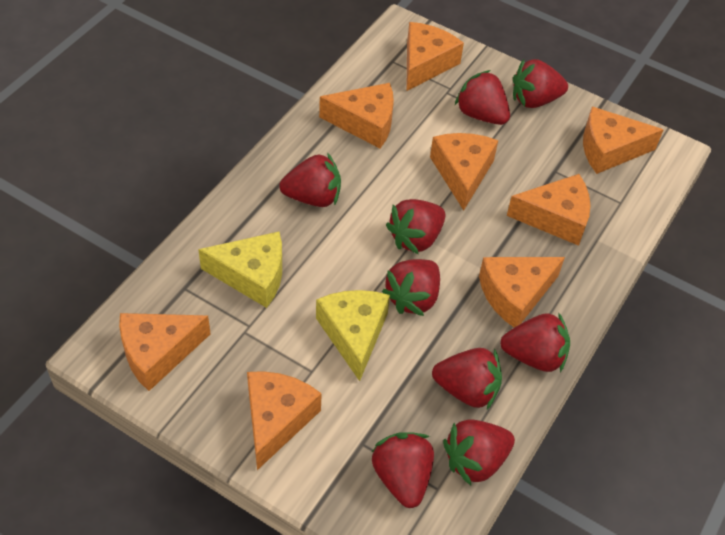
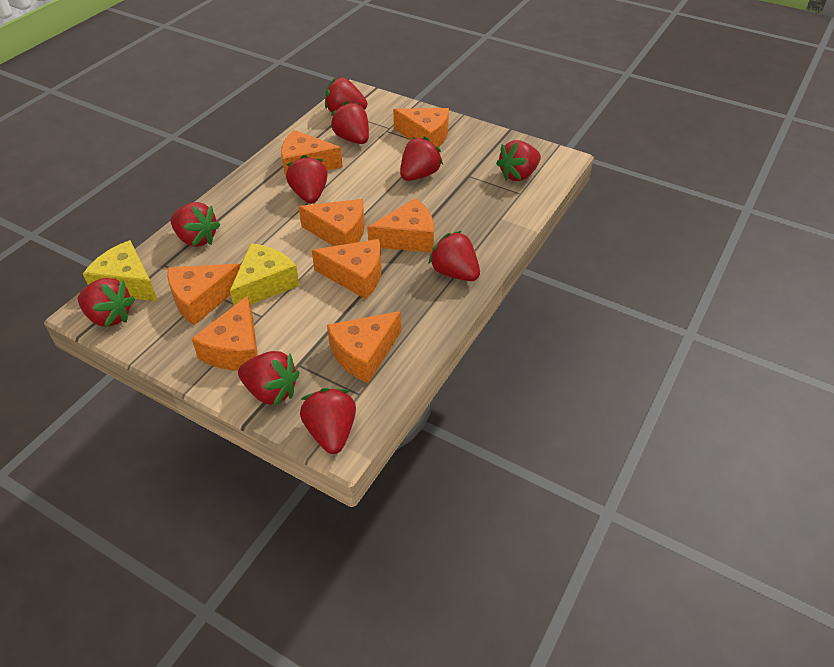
red strawberry: [279,153,341,207] [372,432,434,508] [382,259,440,316] [386,199,446,254] [432,348,502,409] [443,420,515,486] [455,70,510,125] [500,313,570,372] [513,59,568,108] = 9 -> [78,278,135,328] [170,202,220,247] [238,351,300,406] [286,155,328,204] [300,388,356,454] [325,77,367,113] [330,101,369,144] [400,136,443,181] [428,231,480,281] [496,140,541,181] = 10

